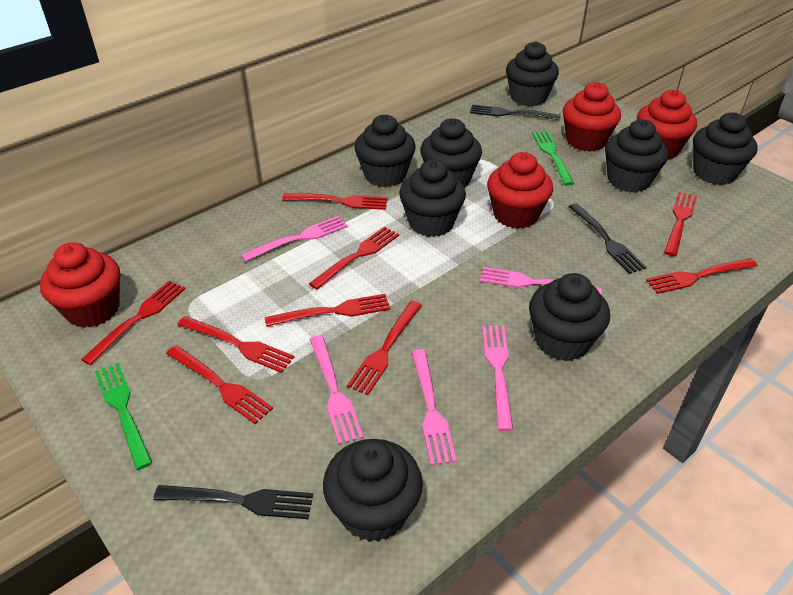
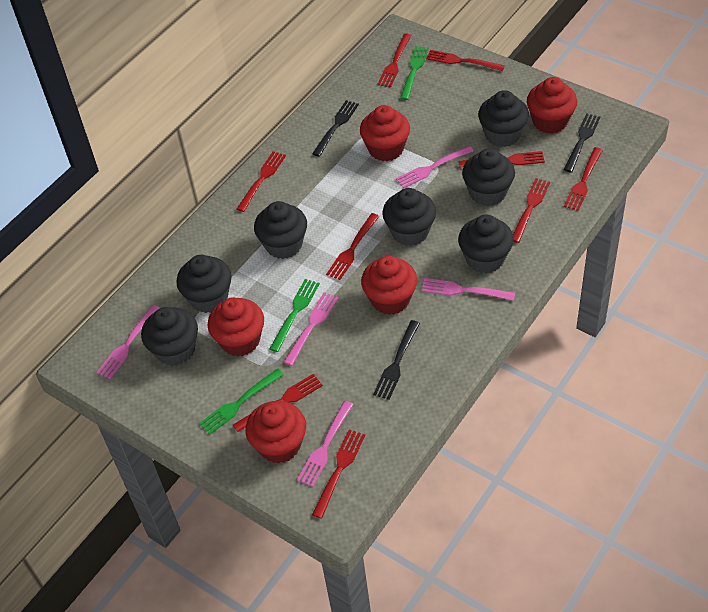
black cupcake: [323,439,423,542] [354,115,416,187] [399,160,466,237] [420,118,482,188] [506,41,559,107] [529,273,610,361] [605,119,668,193] [693,113,758,185] = 8 -> [141,307,198,366] [176,255,232,313] [254,201,307,259] [382,188,436,246] [458,215,514,273] [462,148,515,206] [478,90,529,147] = 7
green fork: [95,363,152,470] [532,131,574,185] = 2 -> [199,368,284,435] [270,279,320,352] [400,46,429,100] = 3
red cupcake: [40,242,120,328] [487,152,553,229] [563,82,621,152] [637,90,697,159] = 4 -> [207,297,264,357] [245,401,306,464] [360,105,410,161] [361,256,417,315] [527,77,577,134] = 5

